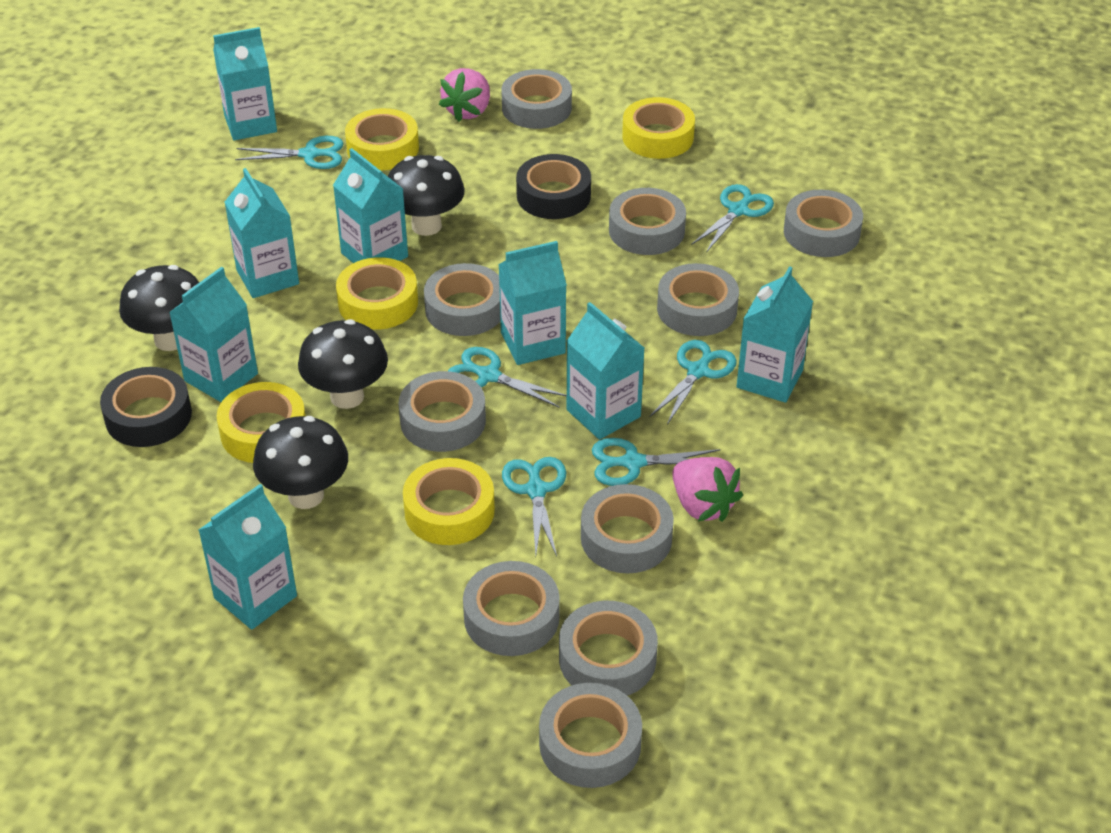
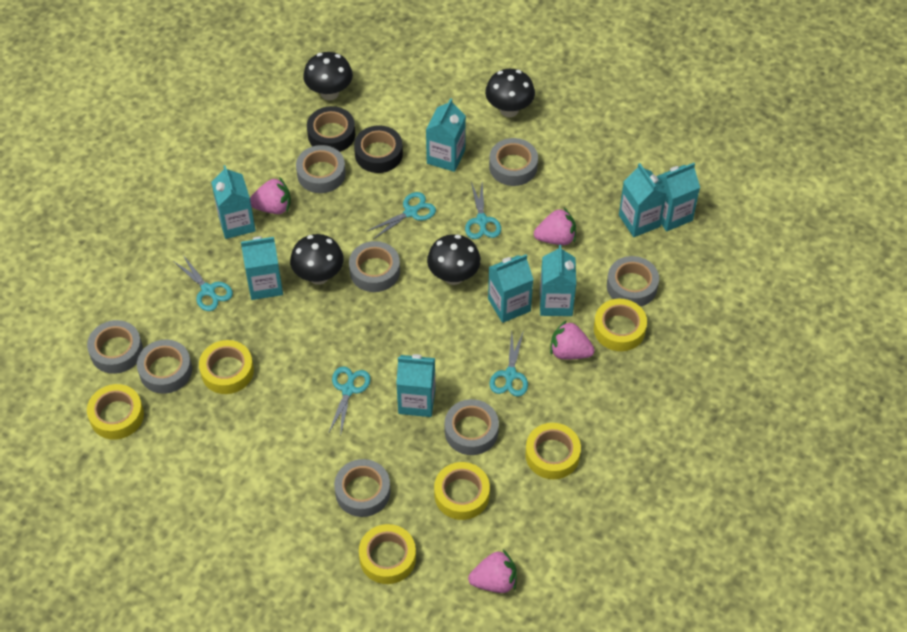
grey tape: [398,371,486,452] [424,263,500,336] [463,561,560,656] [502,69,572,129] [539,683,642,788] [559,601,658,696] [581,484,674,573] [609,188,686,255] [657,263,739,336] [784,190,863,257] = 10 -> [87,320,143,374] [137,340,192,394] [296,145,346,193] [334,459,391,517] [349,241,400,292] [445,399,499,455] [489,138,538,186] [607,256,659,307] = 8
pink strawberry: [439,68,490,122] [672,457,743,522] = 2 -> [250,177,291,214] [468,550,517,593] [534,208,576,245] [550,320,595,359] = 4
turquoise scissors: [235,136,343,169] [448,347,567,407] [502,457,566,557] [592,438,721,486] [650,340,737,425] [691,184,774,253] = 6 -> [173,255,233,311] [328,366,371,437] [366,192,436,239] [465,182,501,239] [489,332,528,396] = 5
yellow tape: [217,382,305,463] [336,257,418,330] [345,108,419,170] [403,458,495,545] [622,97,695,159] = 5 -> [87,384,144,440] [199,340,254,394] [359,524,416,584] [434,462,490,520] [525,423,581,479] [594,299,647,351] = 6

